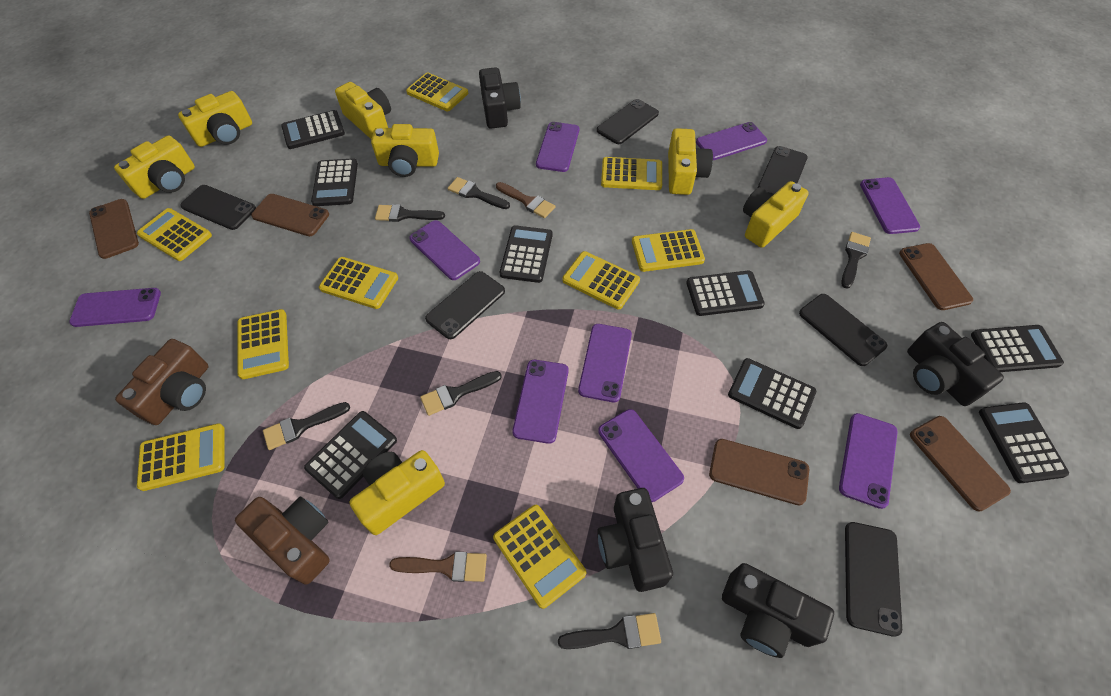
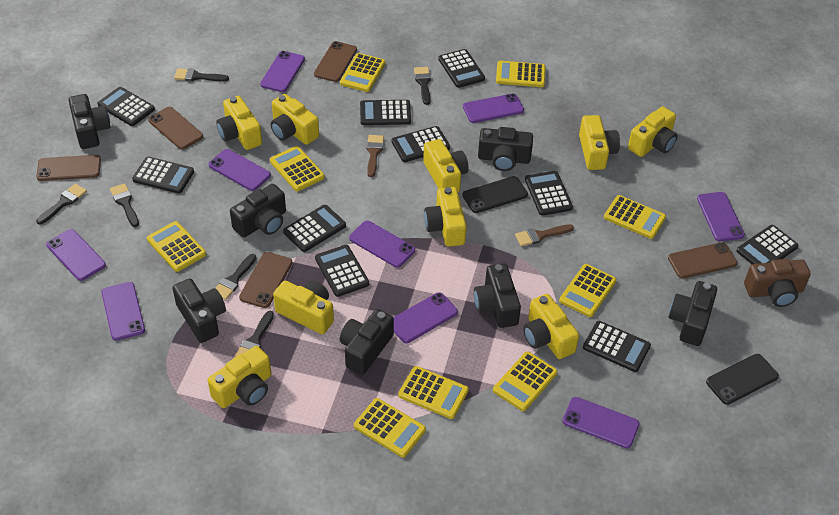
black calculator: [281,110,345,149] [304,411,397,499] [311,158,358,206] [500,225,553,283] [686,271,765,316] [728,358,816,429] [971,325,1064,372] [979,402,1069,483] = 8 -> [97,87,155,126] [132,157,194,194] [283,205,346,252] [315,245,369,297] [360,100,411,125] [392,126,450,162] [438,49,485,88] [525,171,573,216] [583,321,651,372] [736,225,799,264] = 10
black camera: [479,67,521,129] [597,488,673,592] [722,563,834,658] [907,322,1004,406] = 4 -> [69,94,110,149] [173,278,226,343] [230,184,286,238] [340,309,394,375] [474,263,521,328] [478,127,533,171] [669,281,717,346] = 7
black phone: [180,185,256,230] [425,271,505,339] [597,99,659,144] [758,146,808,195] [799,294,887,366] [845,522,902,637] = 6 -> [462,176,528,213] [706,354,779,405] = 2
brown camera: [115,339,209,425] [235,496,330,585] = 2 -> [744,259,811,307] = 1
yellow camera: [114,135,195,199] [178,91,252,147] [335,82,391,139] [350,450,445,535] [371,124,439,177] [668,128,713,195] [743,181,809,248] = 7 -> [208,346,271,408] [216,96,262,150] [271,94,319,145] [273,280,334,334] [423,139,469,192] [424,187,467,247] [523,294,579,359] [579,115,620,170] [628,107,678,157] = 9

